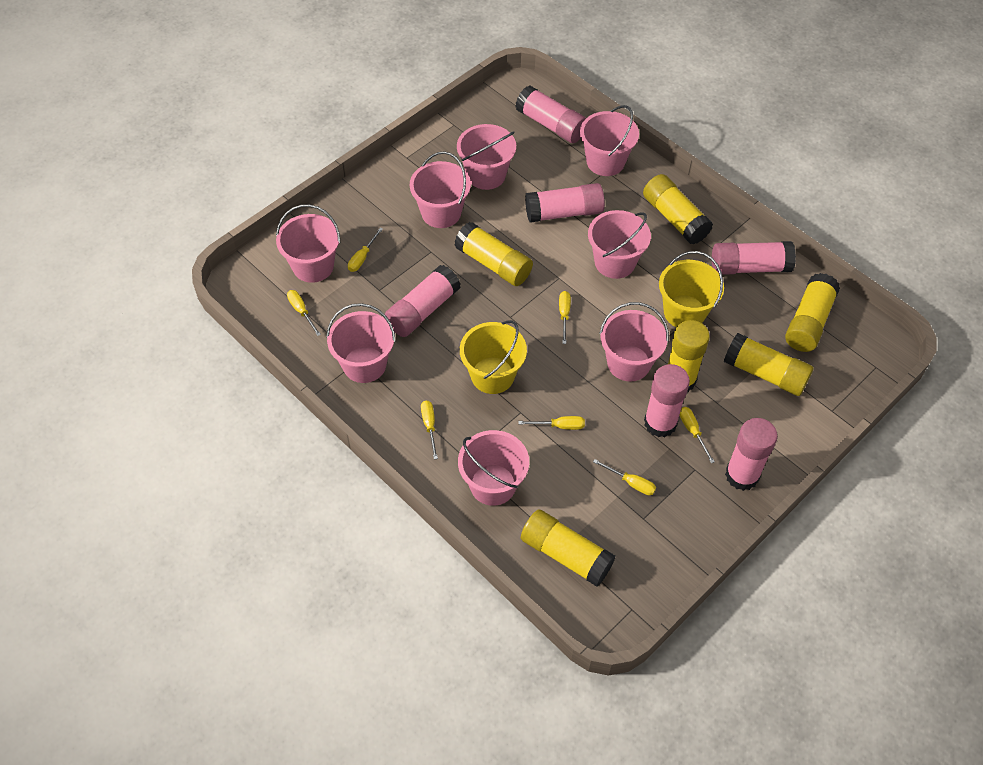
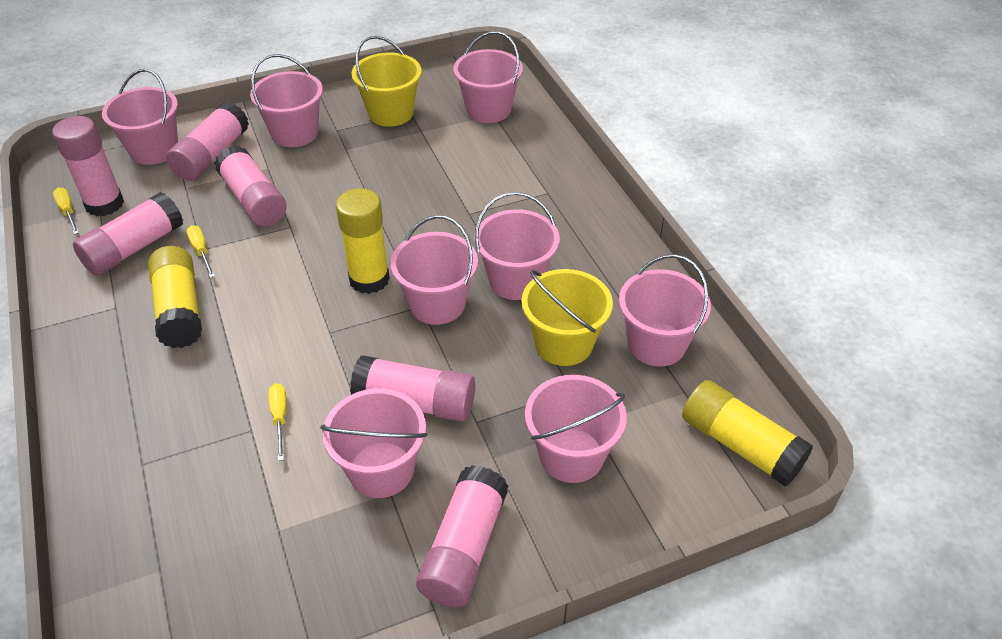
yellow glue stick: [454,222,533,286] [521,509,616,586] [643,174,713,245] [668,320,710,392] [724,333,814,396] [785,273,840,352] = 6 -> [148,246,202,348] [336,188,390,294] [682,380,813,487] = 3
yellow screwdriver: [287,290,321,336] [348,228,383,272] [421,401,438,459] [518,416,585,430] [559,291,571,344] [593,459,656,495] [679,407,715,463] = 7 -> [53,188,79,234] [186,225,215,278] [268,383,287,461] = 3

